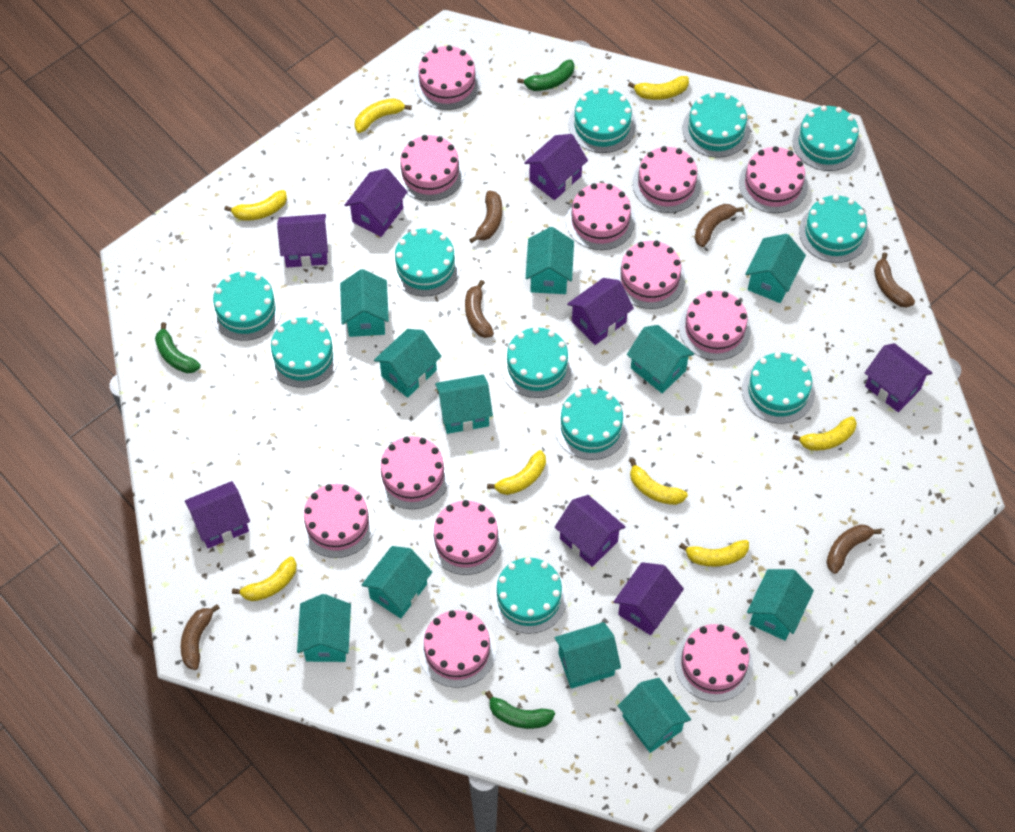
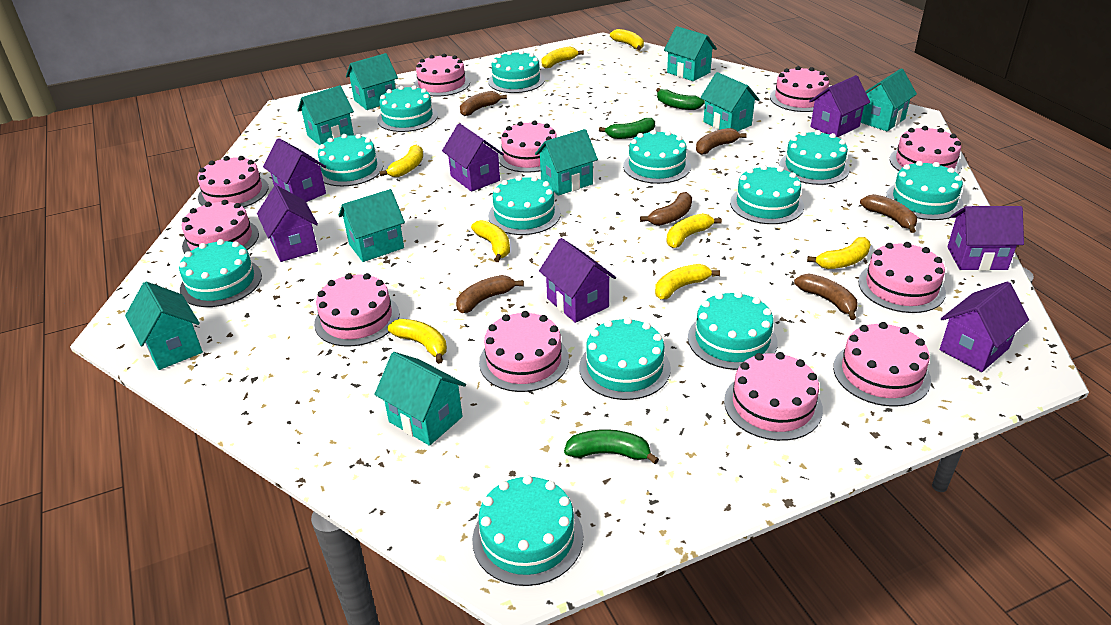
pink cake: [300,484,375,558] [376,436,450,509] [396,135,464,201] [414,45,481,110] [418,610,496,688] [428,500,504,575] [566,183,635,250] [615,241,685,309] [632,146,701,213] [674,624,753,702] [679,291,751,360] [739,146,808,213] = 12 -> [182,200,259,254] [198,156,269,208] [314,273,399,347] [414,54,470,97] [479,311,569,392] [498,120,557,173] [724,352,823,441] [770,66,829,112] [833,322,931,407] [858,242,946,313] [890,126,962,174] = 11
purple house: [185,481,250,548] [277,214,328,268] [344,168,407,237] [524,134,588,200] [555,495,625,567] [567,278,634,345] [614,562,684,635] [865,343,933,412] = 8 -> [257,185,318,262] [263,138,326,202] [442,123,504,192] [539,238,616,323] [809,75,870,137] [940,282,1029,372] [947,206,1024,271] = 7
turquoise cake: [210,271,282,341] [267,317,340,388] [390,228,461,296] [490,557,568,634] [501,327,573,398] [554,388,628,460] [569,88,636,153] [683,92,750,158] [742,352,815,424] [792,105,861,171] [799,195,869,263] = 11 -> [179,239,262,307] [318,134,383,186] [377,85,438,132] [472,475,583,586] [488,50,545,93] [488,176,561,235] [579,317,671,400] [623,130,691,184] [688,291,778,370] [730,165,804,224] [779,130,850,185] [886,161,963,220] = 12
turquoise house: [297,594,351,662] [340,269,389,337] [362,546,432,618] [374,329,442,398] [435,375,493,434] [526,227,574,294] [555,622,621,689] [618,678,691,753] [627,325,694,393] [745,234,806,303] [747,569,814,641] = 11 -> [125,282,203,370] [297,85,354,146] [338,189,405,262] [346,53,398,110] [375,352,466,446] [535,129,598,196] [664,26,717,81] [700,72,760,131] [861,68,917,131] = 9

